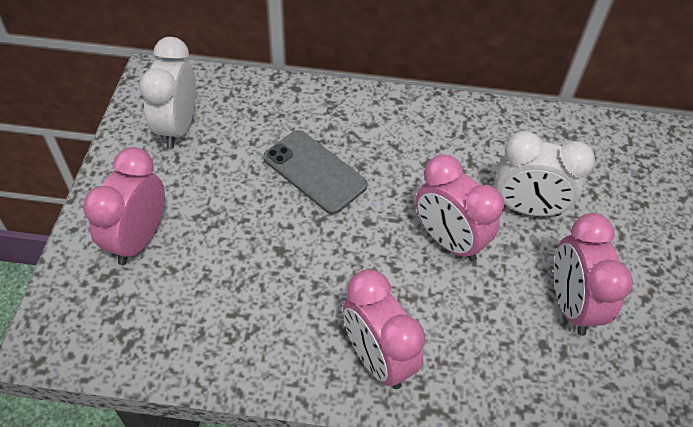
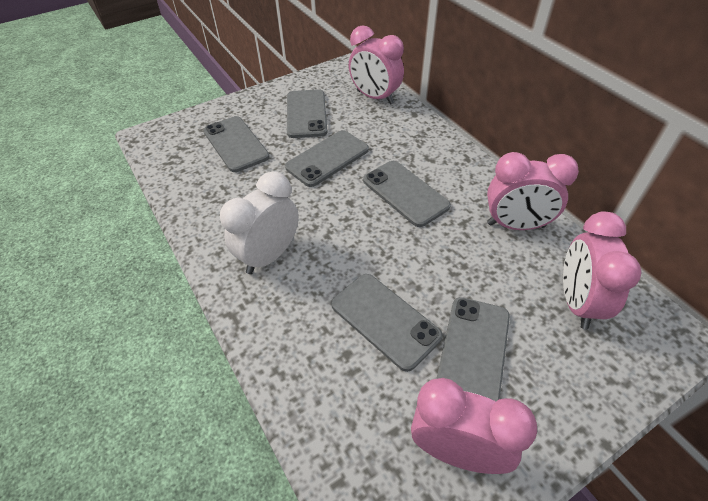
grey phone: [263,130,368,214] = 1 -> [204,116,269,172] [285,130,369,187] [287,89,327,138] [331,274,443,372] [363,161,451,227] [437,297,510,401] = 6
white clock: [139,37,196,148] [495,131,595,216] = 2 -> [220,171,299,274] = 1

